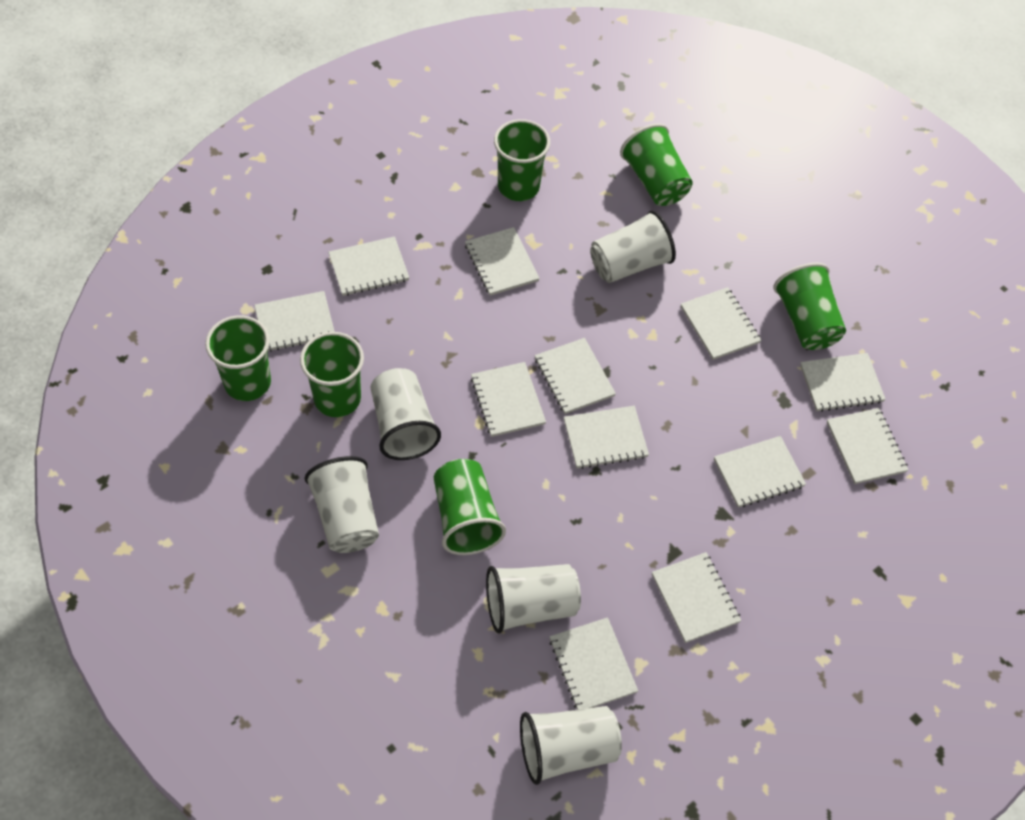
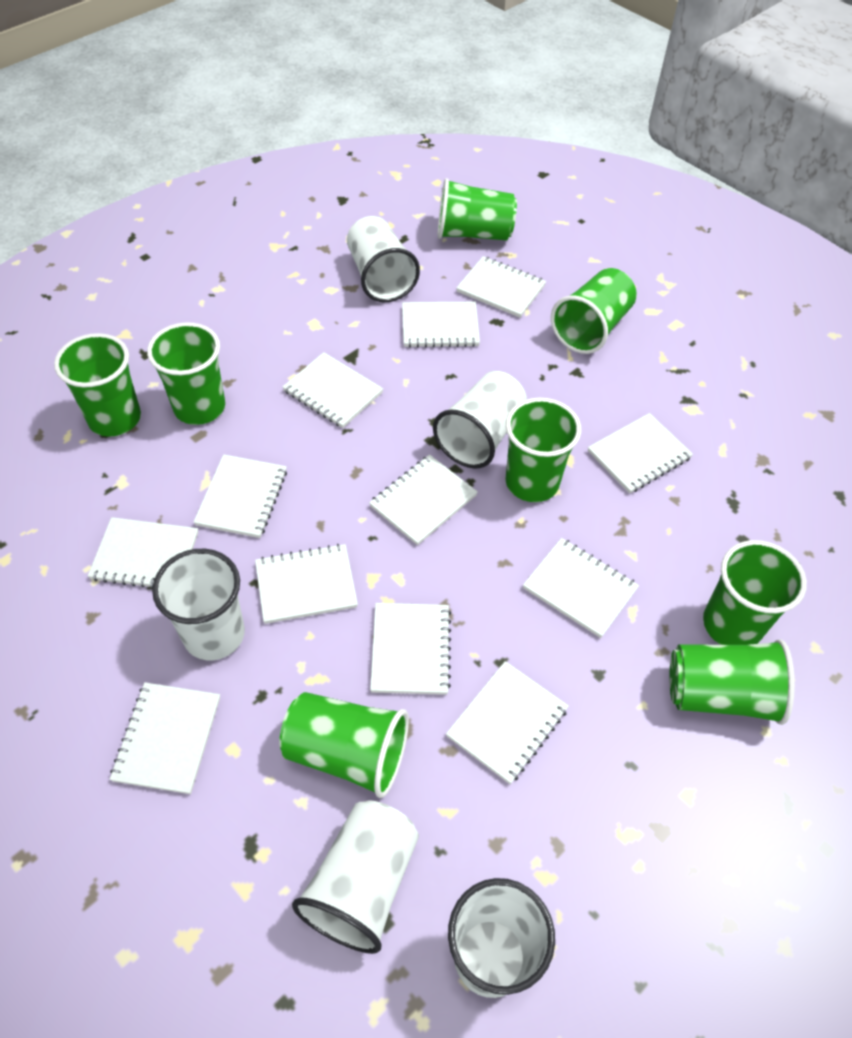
green cup: [205,315,271,401] [300,332,364,417] [434,459,506,555] [494,119,550,201] [620,123,693,206] [773,263,846,350] = 6 -> [54,333,141,437] [147,322,225,425] [279,692,409,798] [438,178,517,241] [506,398,581,502] [551,268,637,354] [669,639,795,725] [703,540,807,645] = 8

